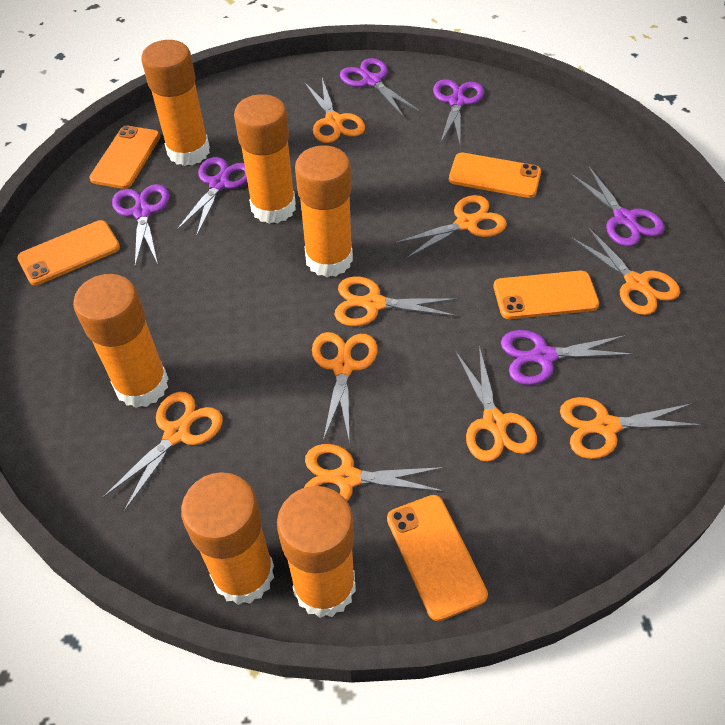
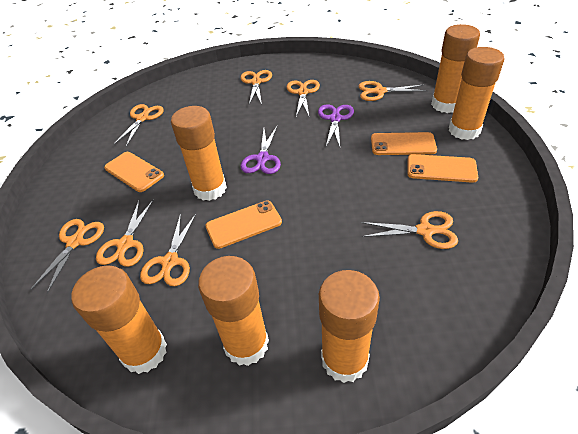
orange phone: [17,220,120,285] [90,125,161,189] [387,495,488,621] [449,153,541,198] [494,271,599,319] = 5 -> [104,152,164,192] [205,201,282,249] [371,132,437,155] [408,154,478,183] = 4
orange scissors: [103,392,223,511] [304,78,365,143] [304,444,445,501] [312,332,378,441] [334,277,458,326] [395,195,507,259] [456,346,537,462] [560,397,702,459] [572,228,680,315] = 9 -> [30,219,104,294] [96,199,154,267] [113,104,164,147] [140,213,196,286] [241,70,272,105] [287,80,320,117] [359,81,428,101] [361,211,458,249] = 8
purple scissors: [112,184,169,266] [177,157,247,237] [340,58,419,117] [433,79,484,144] [501,330,633,385] [571,167,664,246] = 6 -> [240,126,281,174] [318,105,354,147] = 2

